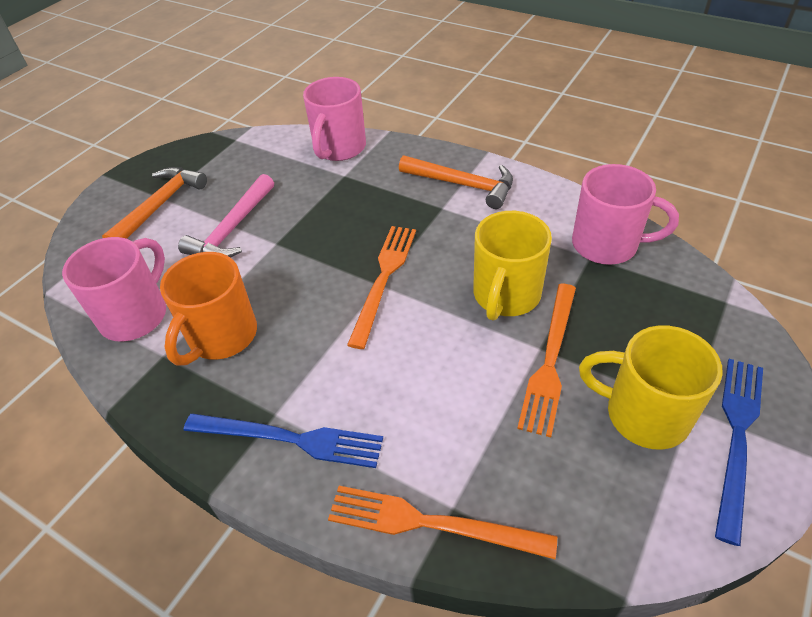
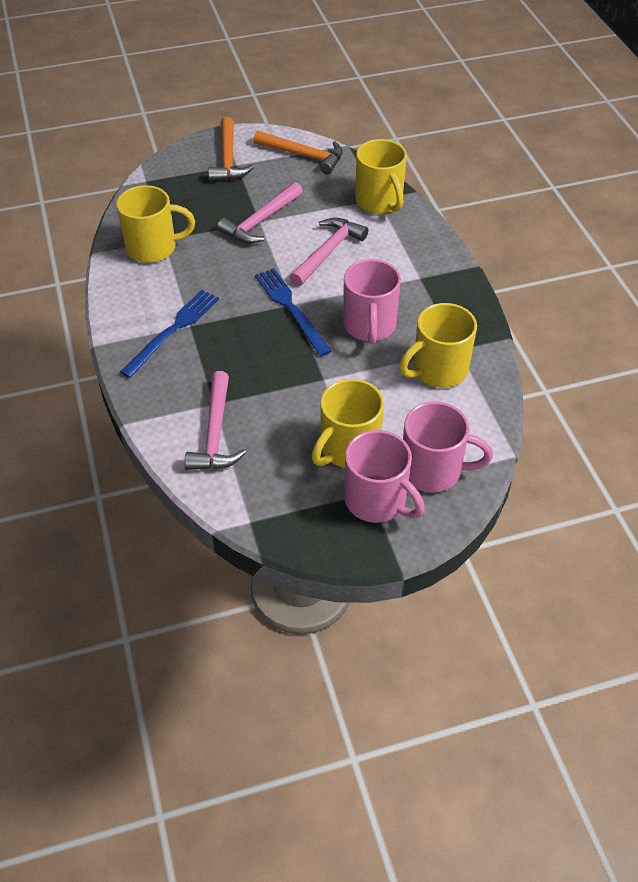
orange fork: [328,486,557,559] [347,226,416,349] [517,284,576,437] = 3 -> none = 0
orange mug: [160,252,257,366] = 1 -> none = 0
pink hammer: [178,174,274,258] = 1 -> [185,371,246,470] [217,182,303,244] [290,218,368,286] = 3
yellow mug: [473,211,552,321] [579,325,723,450] = 2 -> [116,185,195,263] [312,379,384,468] [355,139,407,214] [399,303,477,388] = 4

